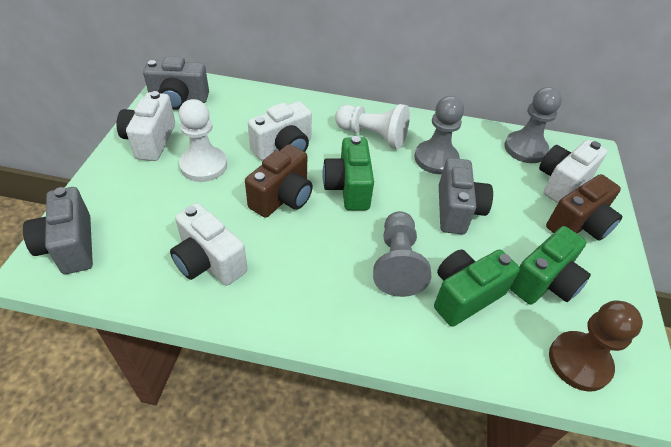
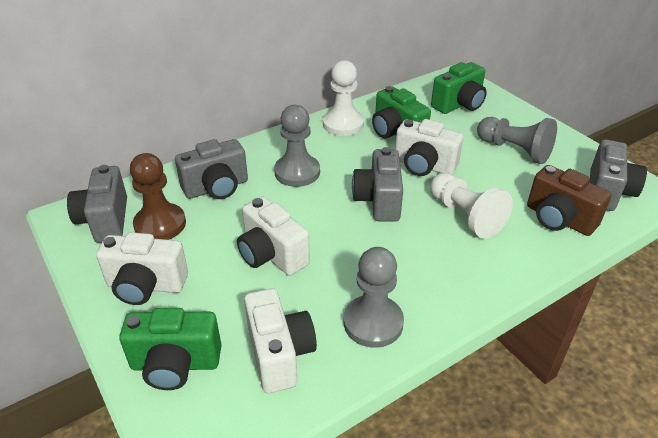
brown camera: [245,144,313,218] [546,174,622,241] = 2 -> [527,165,612,236] = 1
grey camera: [23,187,93,274] [143,56,209,110] [439,158,493,234] = 3 -> [67,165,127,243] [175,139,248,199] [352,147,403,222] [590,139,647,211] = 4

